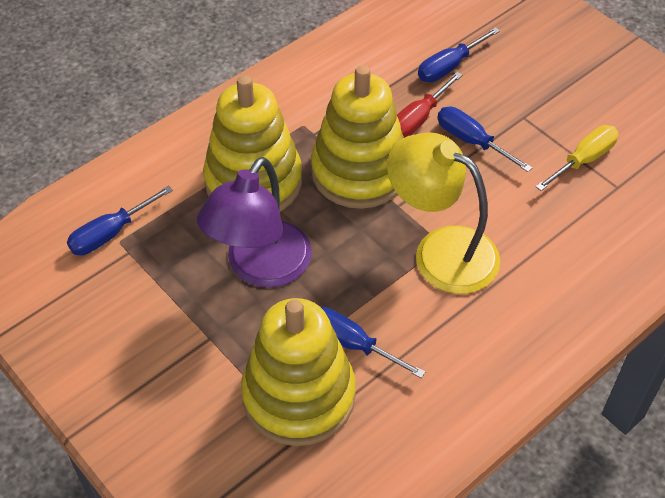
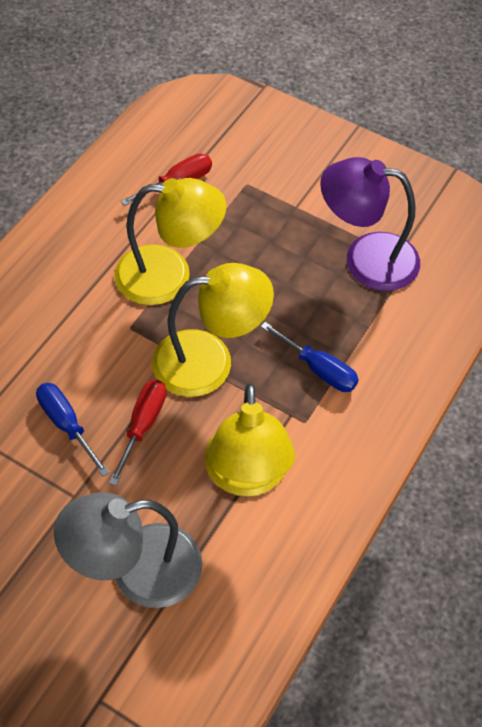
blue screwdriver: [67,185,173,255] [321,307,425,378] [418,27,500,82] [437,107,533,172] = 4 -> [36,383,110,476] [260,322,359,392] = 2
grey lamp: none = 0 -> [54,492,202,608] = 1
red screwdriver: [397,72,463,138] = 1 -> [109,380,166,485] [120,153,212,206] = 2
yellow lamp: [387,132,500,294] = 1 -> [114,178,226,305] [152,263,274,397] [205,383,295,496] = 3
yellow screwdriver: [535,125,619,191] = 1 -> none = 0
yellow stacking toy: [203,75,302,212] [241,298,356,446] [311,65,404,209] = 3 -> none = 0

